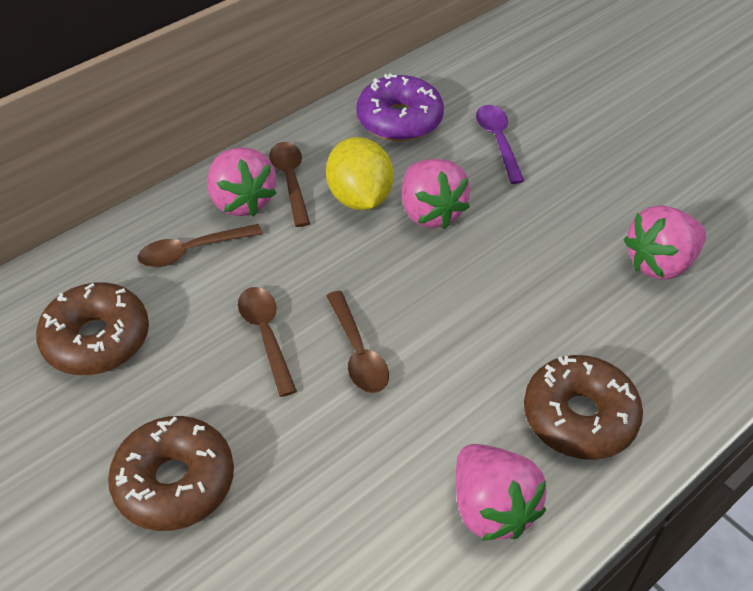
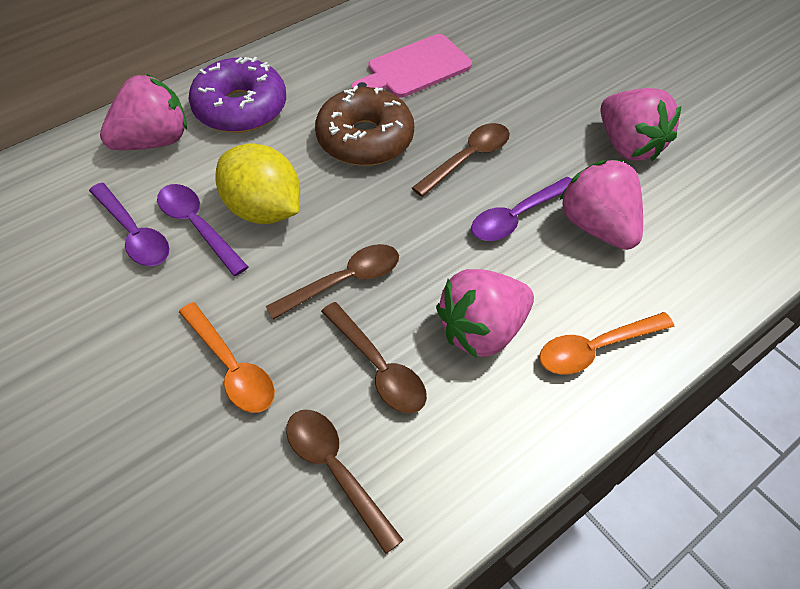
brown donut: [36,282,149,375] [108,416,234,531] [524,355,643,460] = 3 -> [315,85,414,166] = 1
orange spoon: none = 0 -> [179,302,275,413] [539,312,674,375] = 2
pink cutting board: none = 0 -> [351,34,472,98] = 1
purple spoon: [476,105,524,184] = 1 -> [89,183,170,266] [157,184,248,276] [471,177,572,241] = 3

